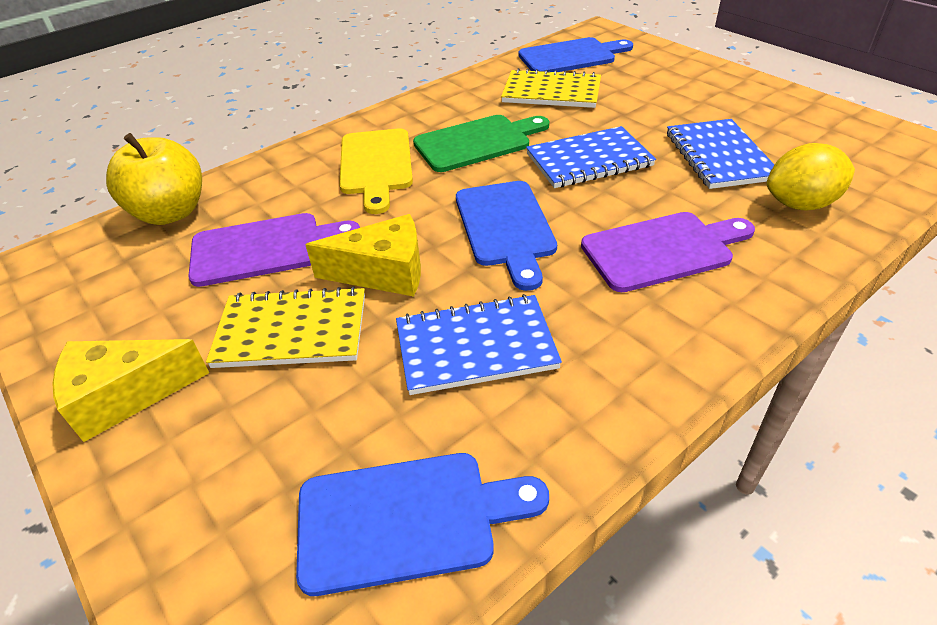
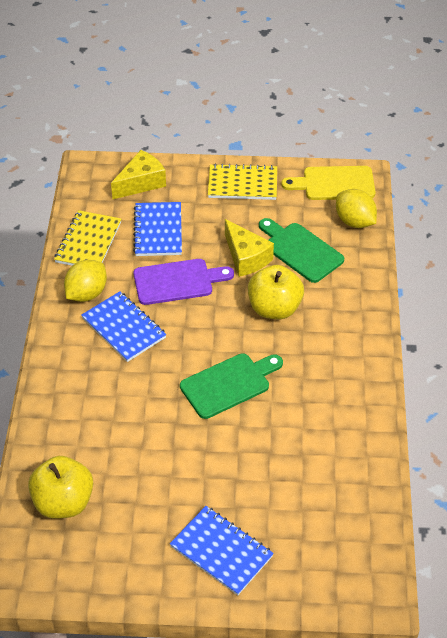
blue cutting board: [296,453,549,596] [456,181,557,291] [518,37,633,72] = 3 -> none = 0
green cutting board: [413,115,549,172] = 1 -> [180,354,283,419] [259,218,344,283] = 2
purple cutting board: [188,213,360,287] [581,212,755,292] = 2 -> [133,259,234,305] = 1
yellow apple: [106,133,202,225] = 1 -> [28,456,93,519] [248,265,304,319] = 2
yellow lemon: [767,143,855,211] = 1 -> [64,260,107,302] [336,189,377,228] = 2

